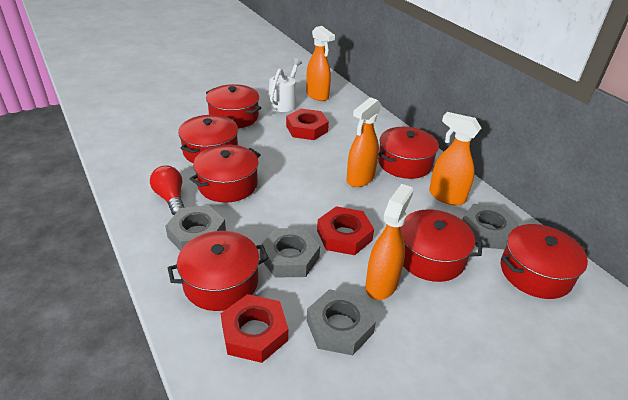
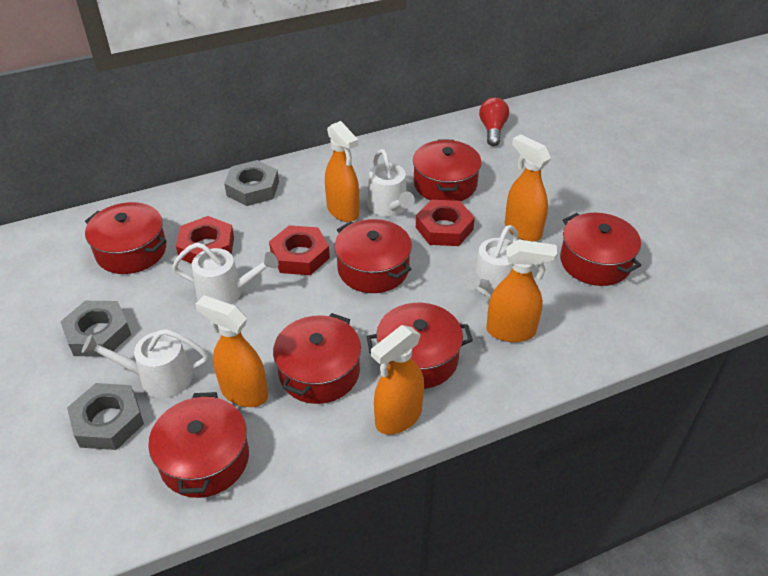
grey nut: [165,205,226,251] [260,228,320,278] [307,289,376,355] [462,204,519,250] = 4 -> [60,301,131,357] [67,383,144,450] [224,160,279,206] = 3
orange spray bottle: [306,26,335,101] [346,97,381,187] [365,184,414,300] [429,112,481,206] = 4 -> [195,295,268,407] [325,121,359,222] [371,325,424,435] [486,240,557,342] [505,134,551,241] = 5
white watering can: [268,58,302,112] = 1 -> [82,329,208,398] [172,242,278,304] [367,149,415,216] [462,225,519,296] = 4

